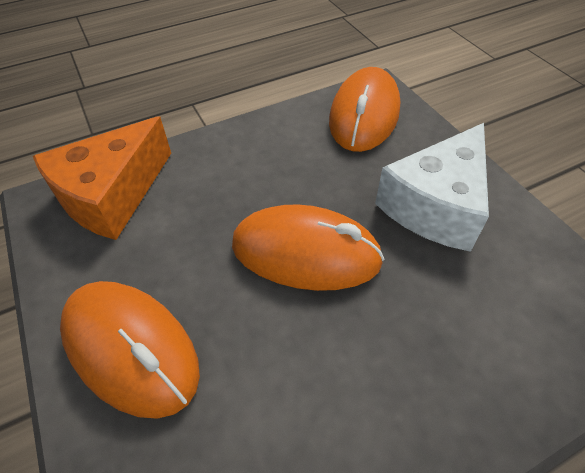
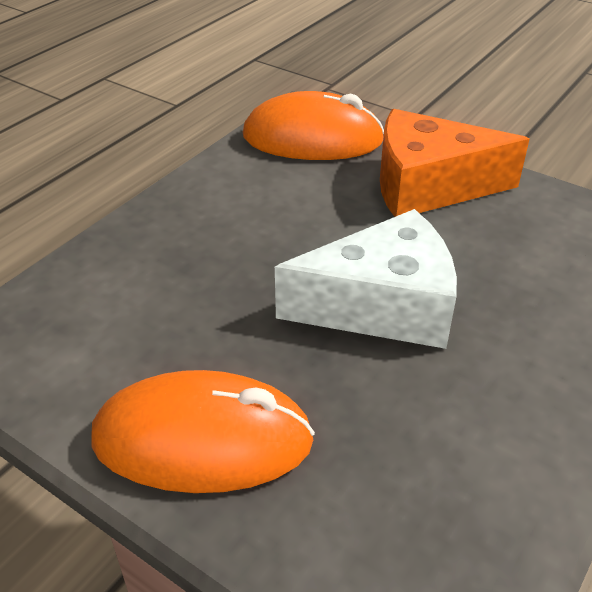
orange mouse: [60,281,200,419] [232,205,384,291] [329,67,400,152] = 3 -> [91,370,315,493] [243,91,384,160] = 2

